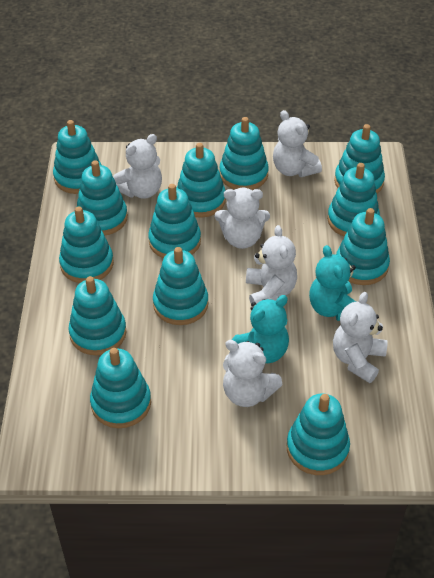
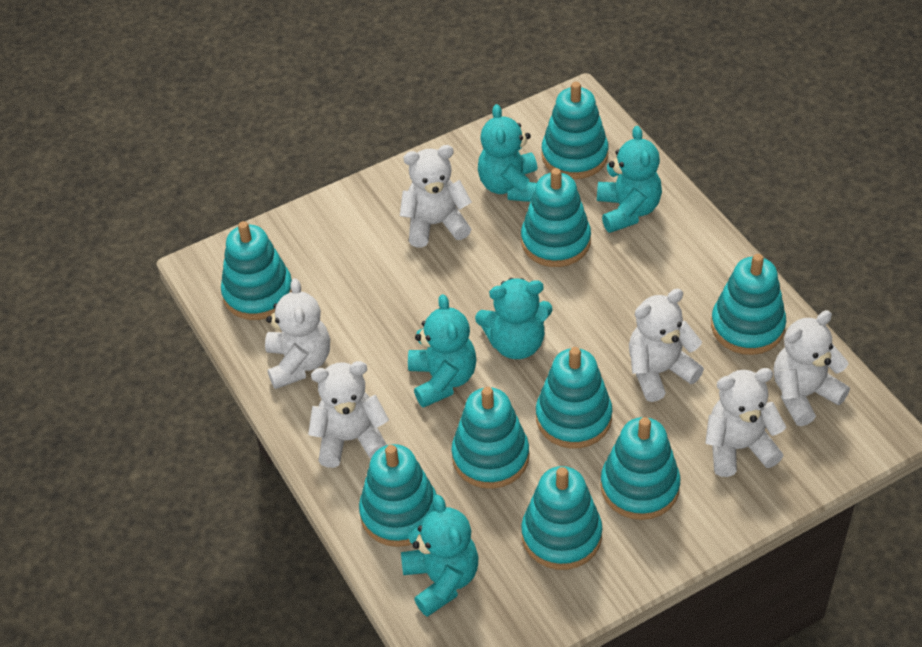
turquoise stacking toy: [53,120,101,194] [59,207,114,283] [69,276,127,355] [77,160,128,236] [90,348,151,428] [148,184,201,258] [153,247,208,325] [177,143,226,218] [219,117,269,190] [287,394,350,475] [327,163,380,236] [334,124,385,194] [336,208,390,285] = 13 -> [221,221,292,320] [359,444,437,547] [451,387,529,489] [521,168,591,267] [521,466,602,570] [536,347,612,448] [541,82,609,179] [600,417,680,520] [711,254,786,355] = 9
turquoise teddy bear: [232,295,289,363] [309,245,356,321] = 2 -> [401,494,479,617] [408,294,476,408] [475,278,553,359] [478,104,537,202] [597,126,662,233] = 5

